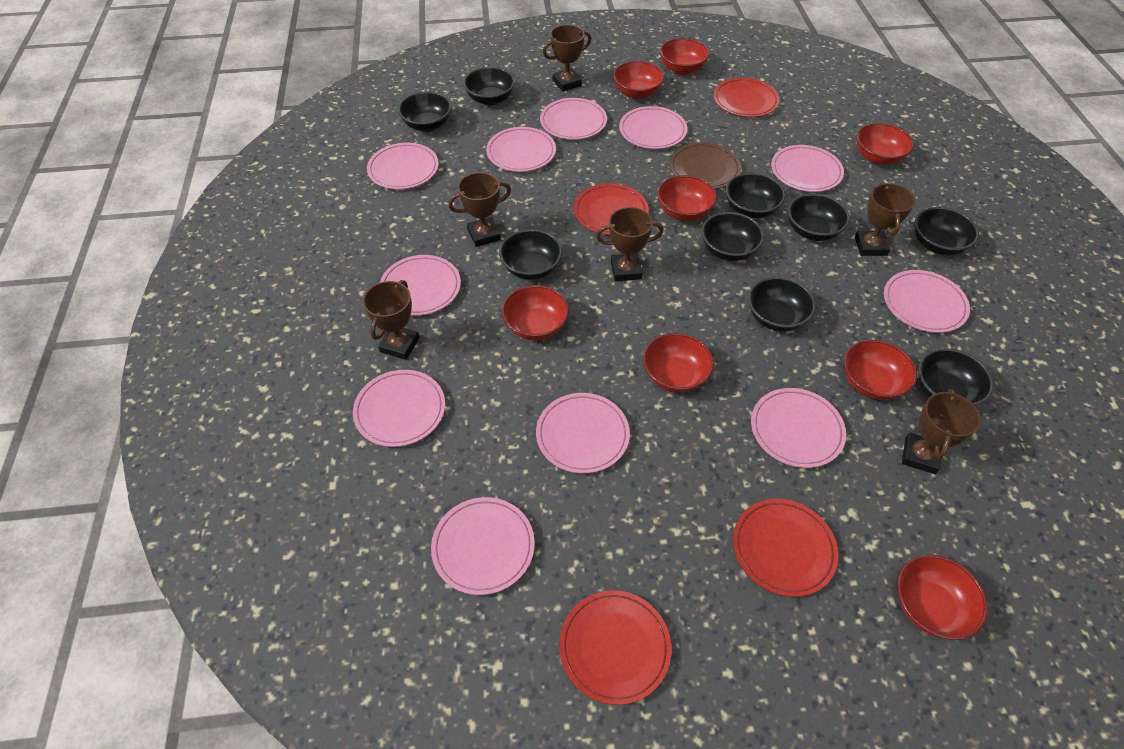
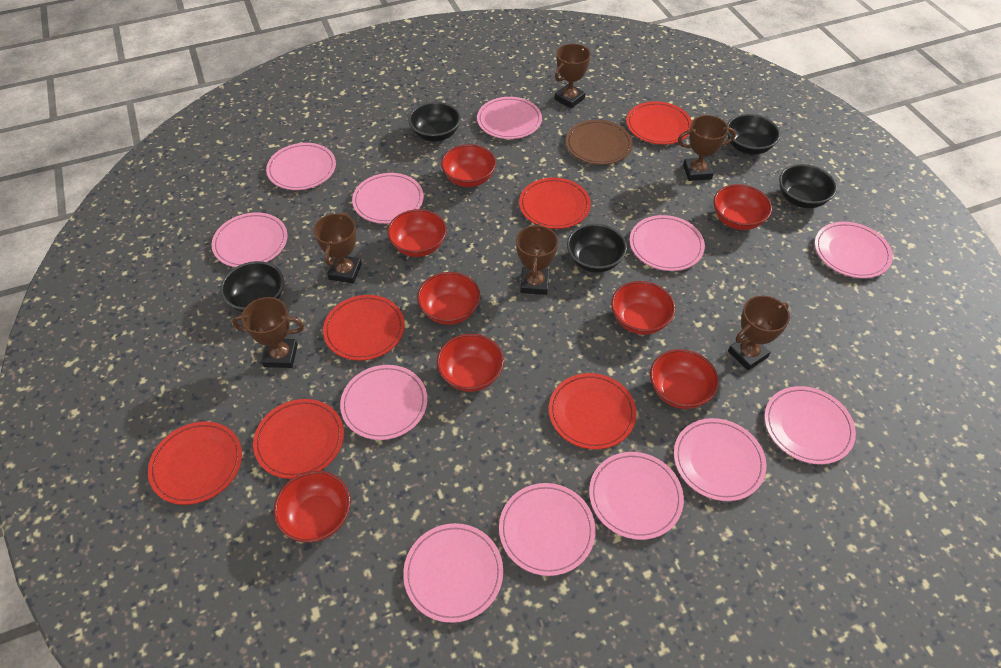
black bowl: [398,91,452,132] [463,67,515,105] [499,229,562,280] [701,212,764,261] [726,173,785,218] [748,277,816,332] [788,194,850,241] [915,207,979,255] [918,348,994,406] = 9 -> [220,261,284,312] [409,102,461,142] [567,224,627,273] [727,114,780,155] [779,164,837,208] = 5
pink plate: [353,370,445,447] [367,143,439,189] [380,255,461,316] [431,497,535,595] [486,127,556,172] [536,393,630,474] [540,98,607,140] [619,106,687,149] [751,388,846,468] [771,145,844,192] [884,270,970,333] = 11 -> [212,212,288,267] [266,143,336,190] [340,365,427,440] [352,173,424,224] [403,523,503,623] [477,97,542,139] [499,483,596,576] [589,452,684,540] [630,215,705,271] [674,418,766,501] [764,386,856,464] [815,222,893,278] = 12
red plate: [559,590,671,705] [574,183,649,235] [713,78,780,117] [733,499,838,597] = 4 -> [148,421,242,505] [253,399,344,479] [323,295,405,361] [519,178,591,229] [549,373,637,450] [626,101,692,145] = 6

